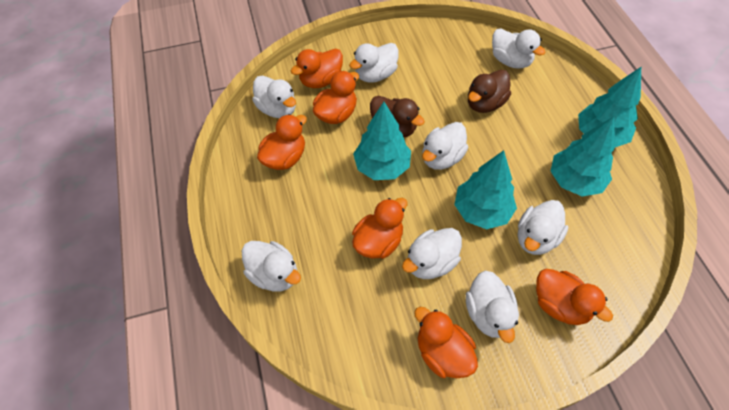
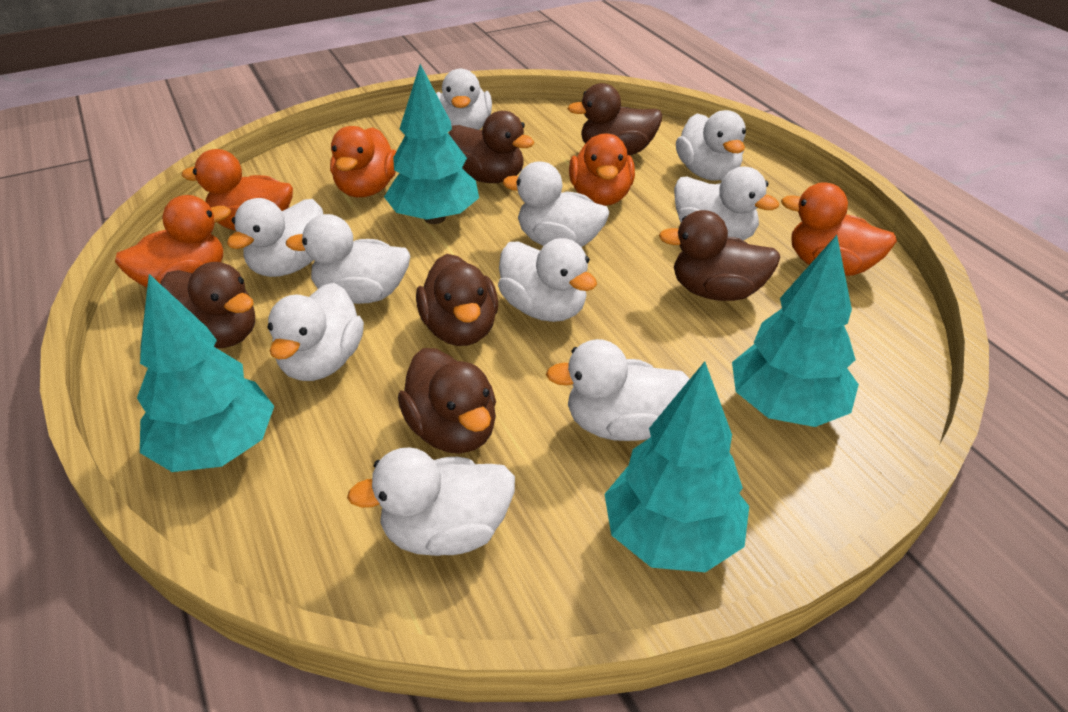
brown duck: [370,96,425,137] [468,70,511,113] = 2 -> [160,262,255,348] [398,348,496,454] [416,254,498,346] [448,111,534,183] [567,83,662,155] [659,210,780,301] = 6
orange duck: [257,114,307,170] [291,49,343,88] [313,71,359,124] [352,198,408,259] [414,307,478,378] [536,269,613,325] = 6 -> [115,195,231,288] [182,149,293,231] [330,126,396,197] [569,133,635,206] [781,182,897,276] = 5
white duck: [242,241,301,292] [252,75,296,118] [349,43,399,83] [402,228,462,279] [422,122,468,170] [466,271,519,343] [492,28,545,69] [518,200,568,255] = 8 -> [227,198,323,277] [268,283,364,381] [286,214,410,304] [347,447,515,556] [436,68,492,130] [498,238,597,322] [503,161,609,247] [546,339,690,441] [674,166,779,241] [676,110,746,180] = 10

